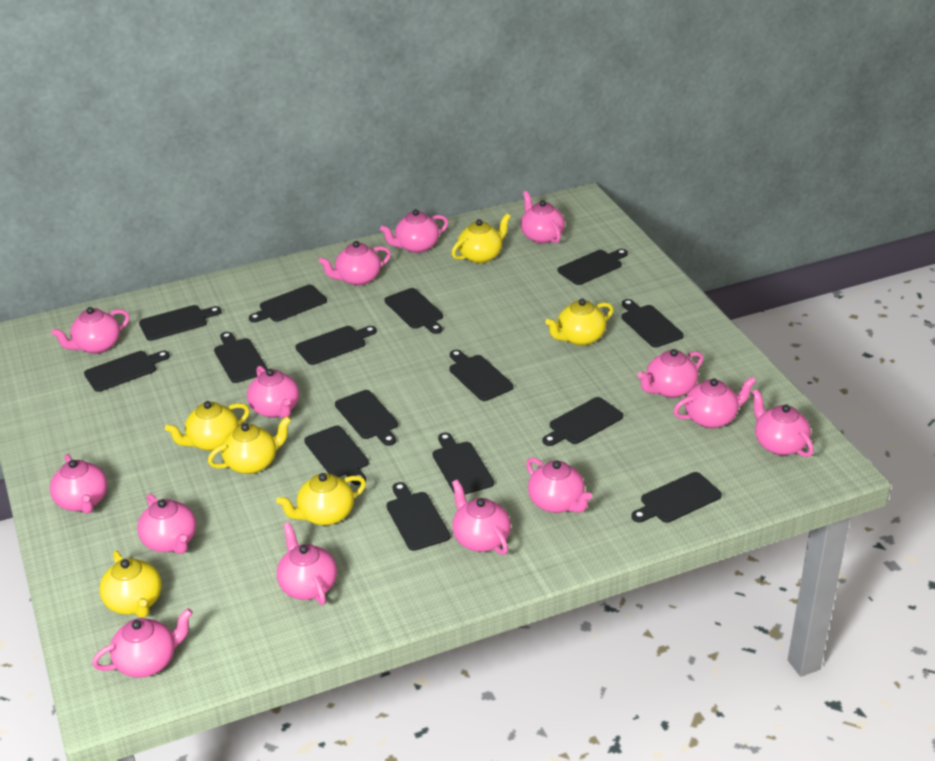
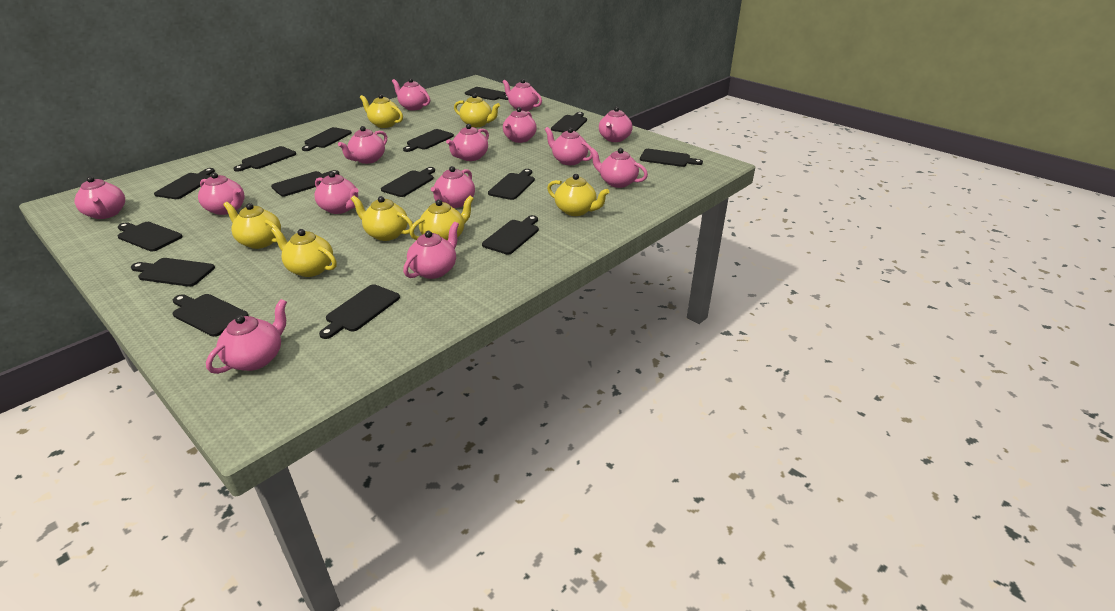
yellow teapot: [100,551,162,618] [165,401,250,451] [208,416,291,474] [276,473,366,525] [452,214,511,263] [545,299,613,346] = 6 -> [223,202,281,249] [271,227,337,277] [351,196,413,241] [360,94,403,128] [410,196,474,241] [454,93,500,127] [547,174,609,216] = 7

